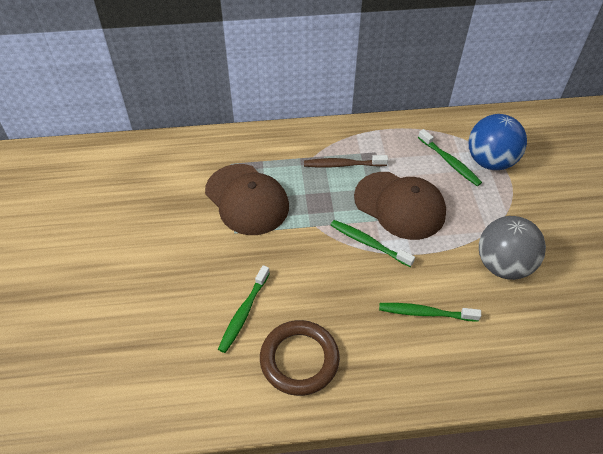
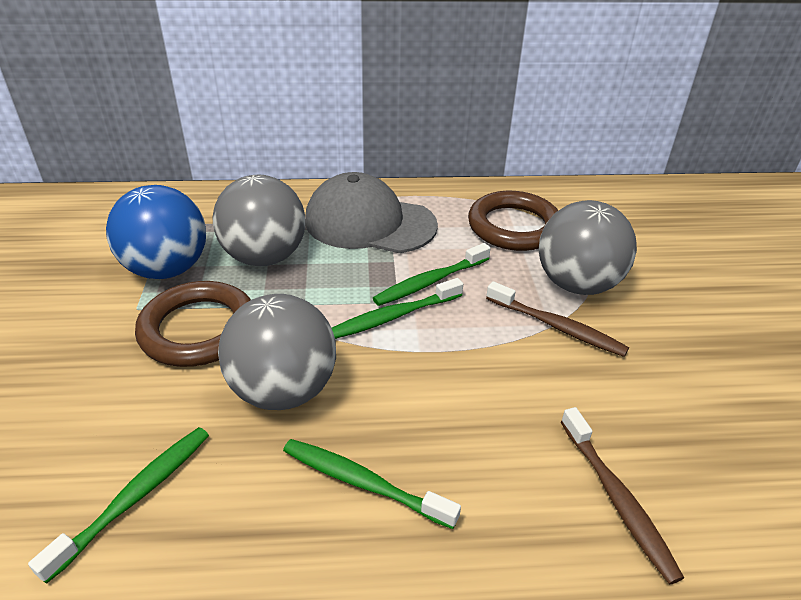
brown cap: [205,164,289,235] [354,172,446,240] = 2 -> none = 0
brown ring: [260,320,340,396] = 1 -> [135,281,251,367] [468,191,559,251] = 2
brown toothbrush: [304,155,388,167] = 1 -> [486,281,629,357] [561,407,684,585] = 2
grey ball: [479,216,546,280] = 1 -> [212,175,305,266] [218,294,336,410] [539,200,637,295] = 3
grey cap: none = 0 -> [305,172,438,253] = 1

